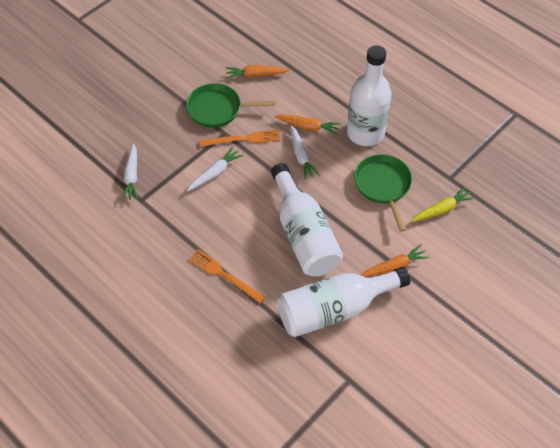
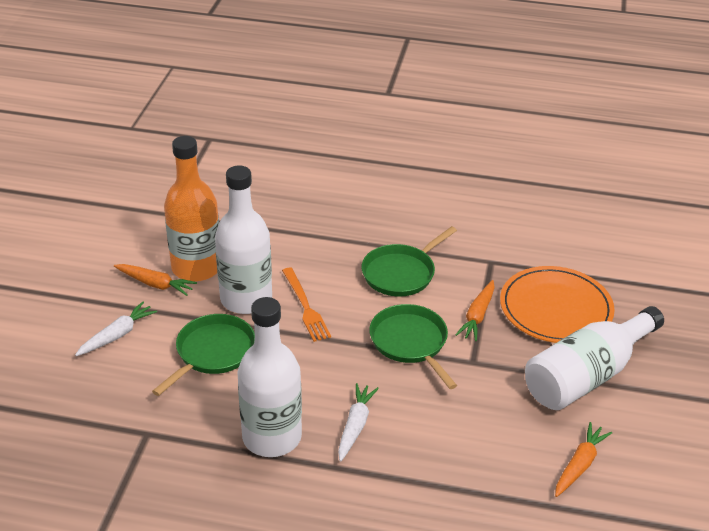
green pan: [186,83,275,128] [354,154,412,232] = 2 -> [152,314,255,396] [362,226,457,297] [369,304,457,389] = 3
orange bottle: none = 0 -> [164,136,219,282] = 1
orange fork: [189,249,266,304] [199,129,280,147] = 2 -> [282,268,331,342] = 1
orange plate: none = 0 -> [500,266,615,343] = 1
white carrot: [122,143,138,201] [187,146,244,191] [291,126,320,180] = 3 -> [75,302,157,356] [338,383,379,462] = 2
yellow carrot: [411,187,475,222] = 1 -> none = 0

